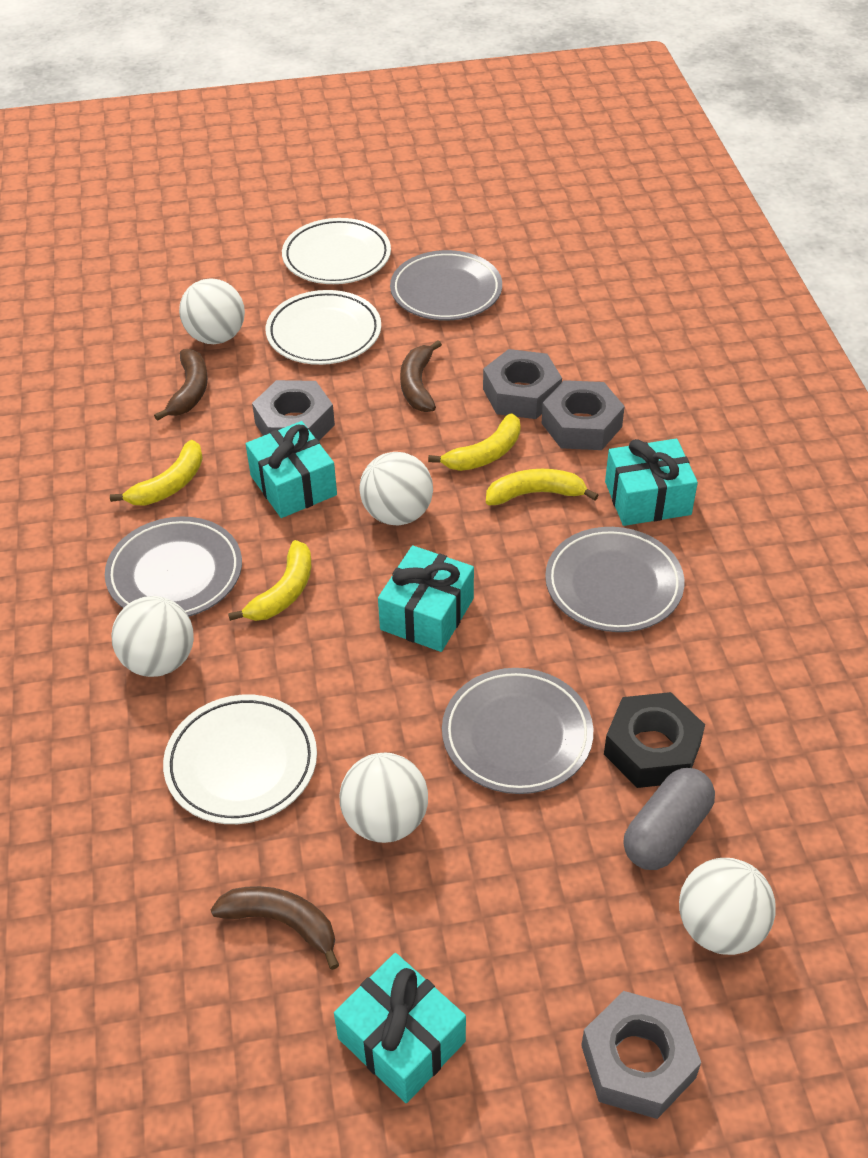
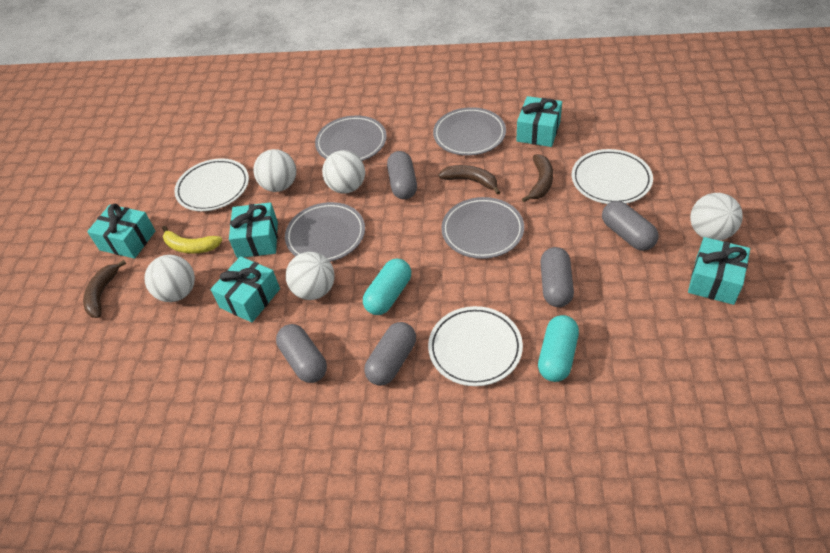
black nut: [604,692,705,788] = 1 -> none = 0
grey capsule: [623,768,715,870] = 1 -> [276,324,327,383] [364,322,416,386] [387,151,417,199] [540,247,574,307] [602,201,658,251] = 5
grey nut: [252,380,335,441] [483,349,562,419] [541,380,625,450] [581,991,701,1119] = 4 -> none = 0
turquoise capsule: none = 0 -> [363,259,411,315] [538,315,579,382] = 2
turquoise gift: [246,421,337,518] [334,953,466,1103] [378,545,474,652] [605,439,698,526] = 4 -> [87,204,155,259] [211,256,280,323] [229,202,278,258] [516,96,562,147] [688,237,750,305] = 5
yellow banana: [110,440,203,506] [228,540,311,621] [428,413,521,471] [486,469,598,505] = 4 -> [162,226,222,254] = 1

